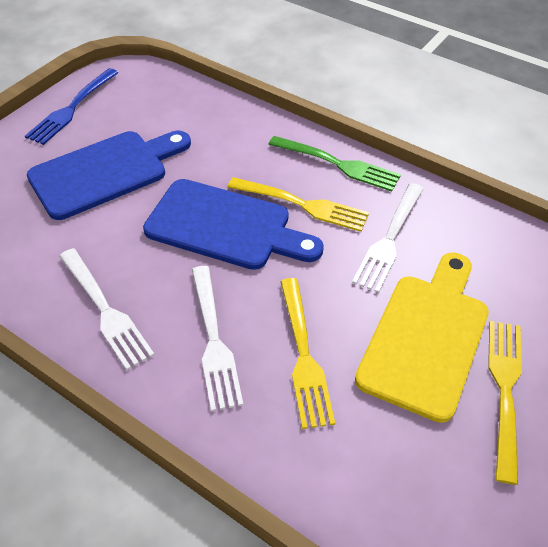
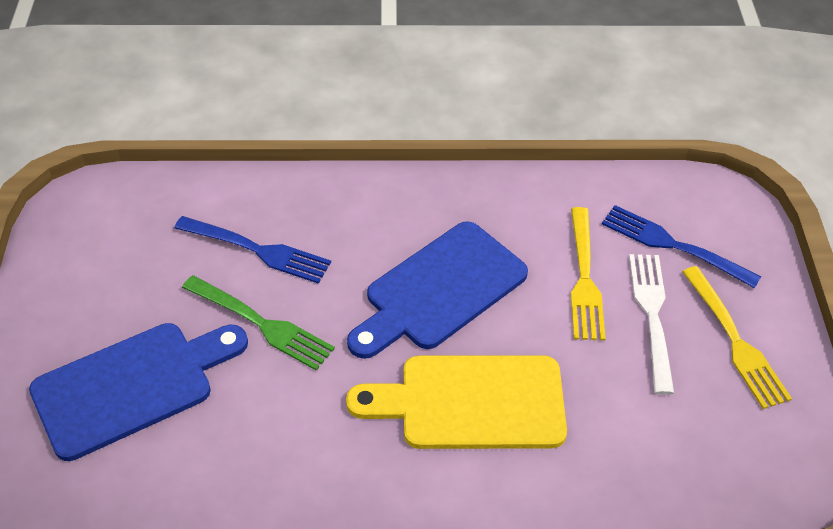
blue fork: [25,68,118,145] = 1 -> [174,216,331,284] [602,205,761,289] = 2
white fork: [59,248,155,370] [192,266,243,411] [352,183,424,293] = 3 -> [629,254,674,395] = 1
yellow fork: [228,177,369,232] [280,278,335,429] [488,321,522,485] = 3 -> [571,207,606,341] [682,266,792,409] = 2

